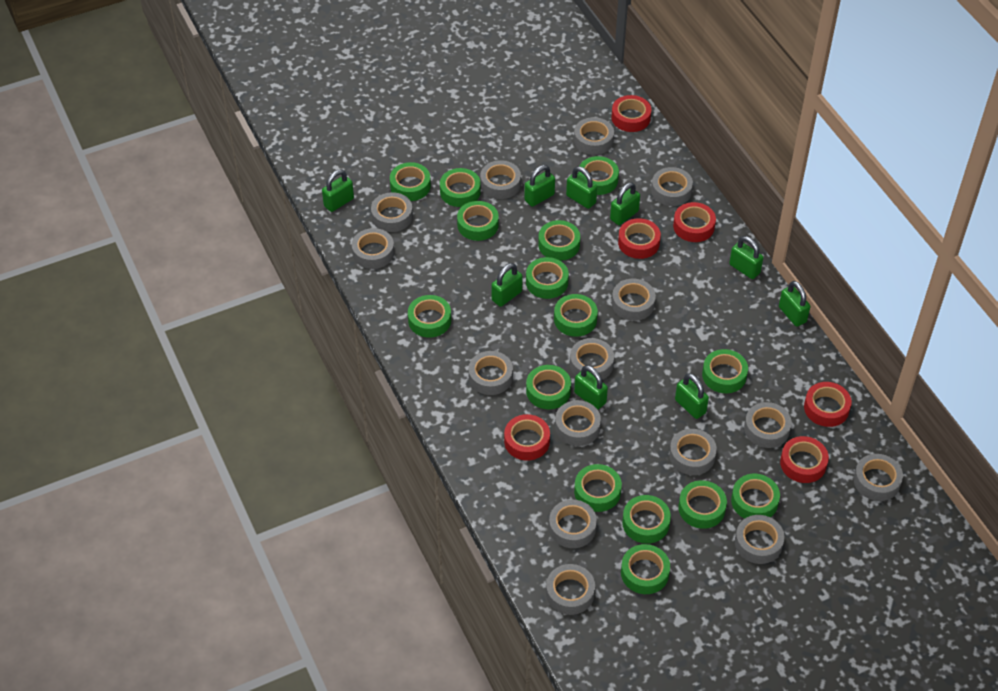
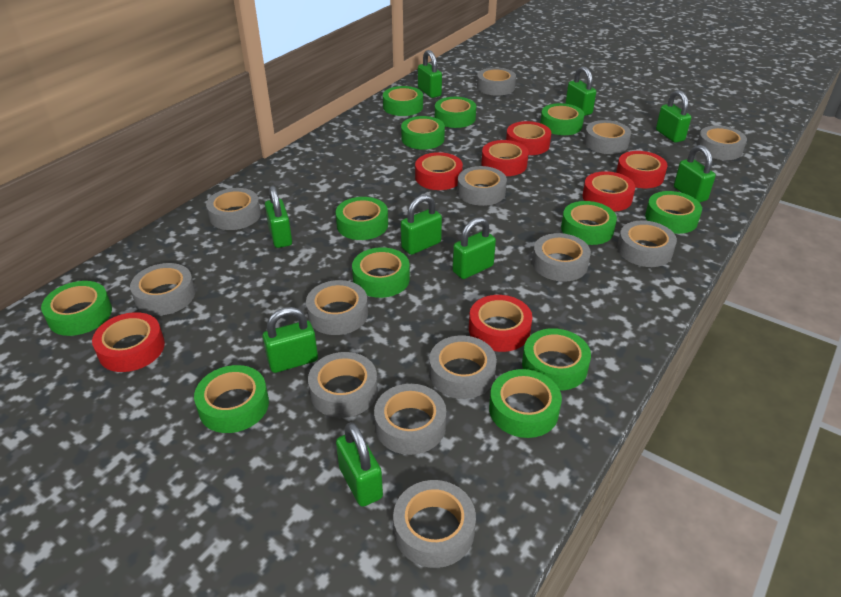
green tape: [390,162,431,201] [408,295,451,338] [440,168,481,207] [457,201,499,241] [526,257,569,299] [526,365,571,409] [538,220,580,261] [554,294,598,337] [574,464,622,512] [578,156,619,195] [621,544,670,594] [622,495,671,544] [678,480,727,529] [702,349,748,393] [731,474,780,519] = 15 -> [41,281,112,336] [194,365,269,433] [336,197,388,240] [352,247,410,298] [383,86,423,116] [401,116,445,150] [435,97,476,128] [489,369,562,438] [522,328,591,391] [540,103,584,135] [561,201,617,245] [645,191,702,234] = 12
grey tape: [352,228,394,269] [371,192,413,232] [468,351,513,395] [480,160,521,199] [546,564,595,615] [549,500,597,548] [555,400,601,446] [570,338,614,380] [574,117,614,155] [612,279,656,321] [651,167,693,206] [669,429,717,475] [735,515,785,564] [744,402,792,448] [854,454,903,501] = 15 -> [130,263,196,315] [206,188,261,230] [306,280,368,335] [308,352,378,418] [374,384,446,455] [393,480,476,568] [429,335,497,399] [457,166,507,206] [477,67,516,96] [532,233,591,282] [584,120,631,154] [617,220,677,267] [696,126,747,160] = 13
red tape: [504,414,550,461] [611,95,652,132] [618,218,661,259] [673,202,716,242] [780,436,829,483] [804,382,852,427] = 6 -> [92,312,165,372] [415,152,463,190] [469,295,533,352] [481,140,529,176] [506,121,551,155] [583,171,635,212] [616,151,667,188] = 7

